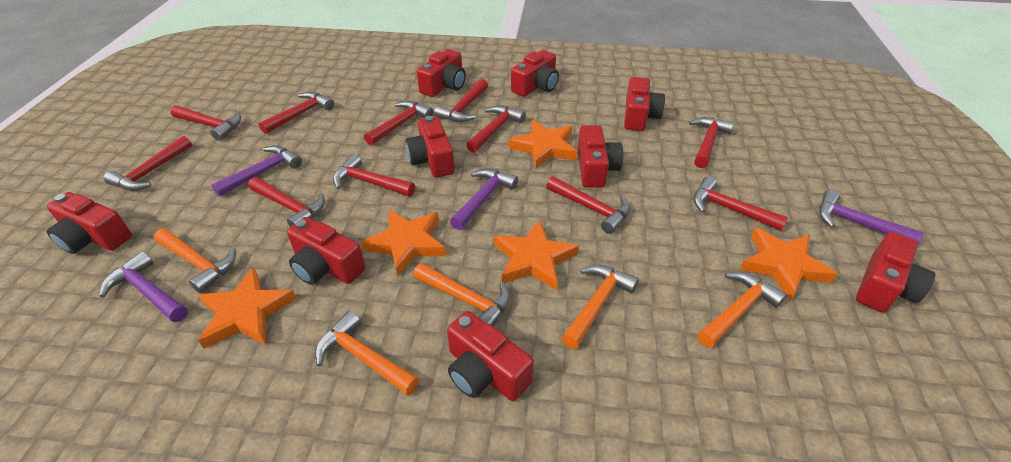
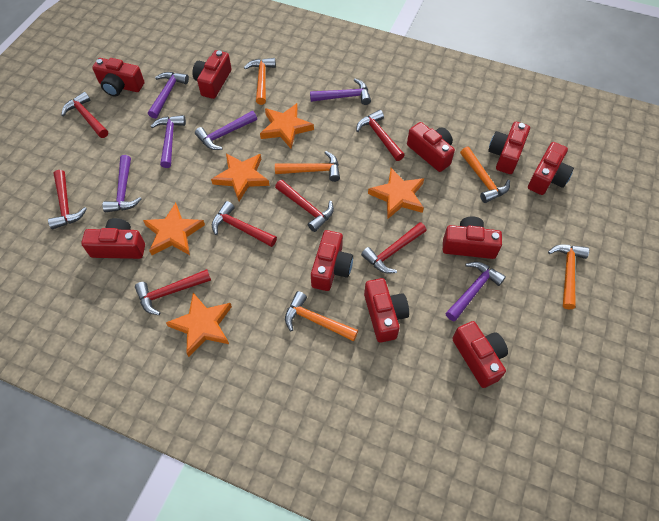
purple hammer: [99,251,188,322] [211,146,302,197] [450,169,518,230] [819,189,924,245] = 4 -> [102,155,142,213] [148,72,189,119] [151,115,186,168] [195,111,257,150] [310,79,371,105] [446,262,506,321] = 6
red camera: [47,192,132,254] [287,217,366,285] [406,116,455,177] [417,49,466,97] [447,311,534,401] [511,50,559,97] [578,125,623,187] [624,77,665,131] [856,232,936,313] = 9 -> [81,218,145,259] [92,58,145,97] [192,50,232,99] [311,230,353,291] [364,278,409,343] [407,122,455,172] [443,216,502,259] [452,321,508,388] [488,122,530,174] [528,142,574,195] = 10
red hammer: [104,136,192,191] [171,105,241,141] [248,177,325,227] [258,92,334,134] [333,154,415,196] [364,101,433,145] [434,79,488,122] [466,105,526,153] [546,176,630,234] [689,117,734,168] [694,176,788,231] = 11 -> [48,170,87,229] [61,92,108,138] [135,269,211,315] [212,201,277,247] [275,180,334,232] [356,110,405,161] [361,222,427,273] = 7

